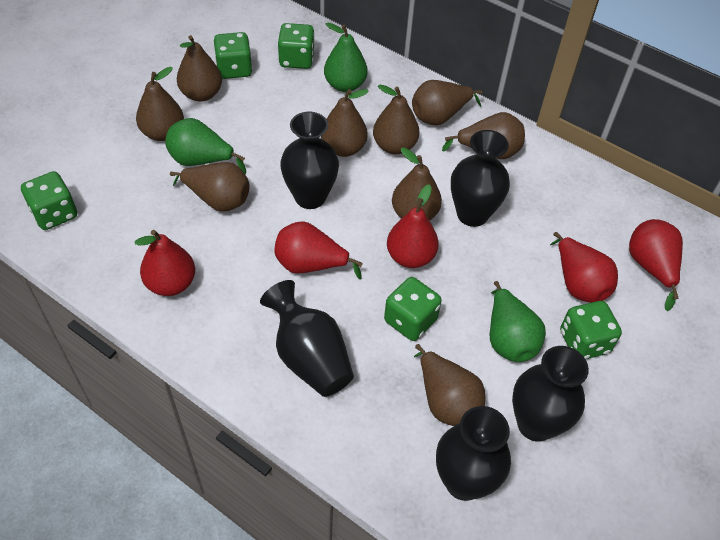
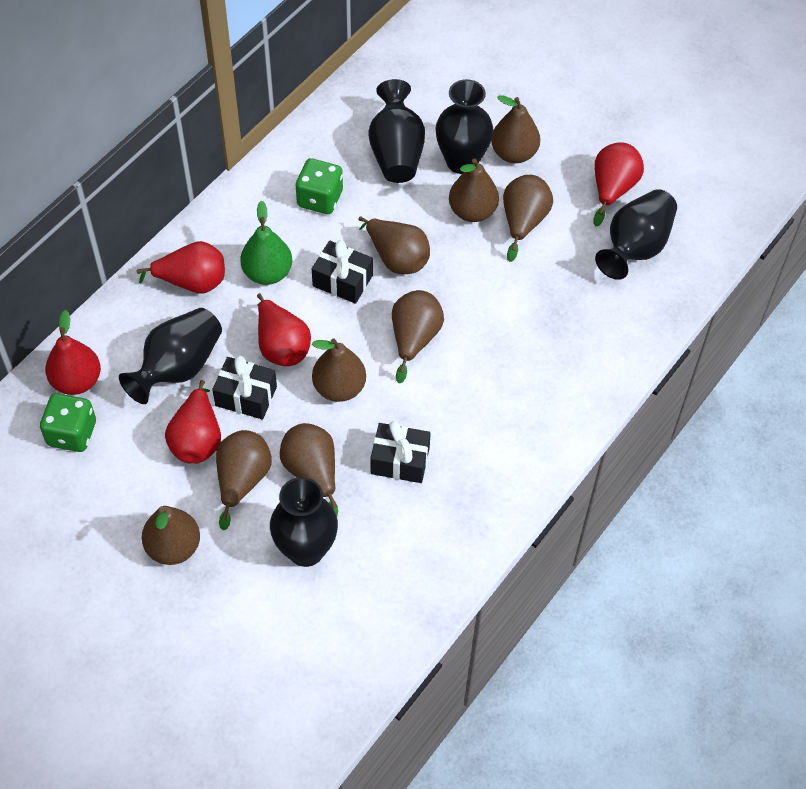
black gift: none = 0 -> [212,356,277,419] [312,240,373,304] [370,421,431,483] = 3
green dice: [21,171,77,230] [213,32,252,79] [278,23,315,69] [384,277,442,341] [560,301,622,359] = 5 -> [40,393,96,452] [296,158,343,214] = 2
green pear: [165,118,246,174] [324,23,368,92] [490,281,546,362] = 3 -> [240,201,292,285] = 1

